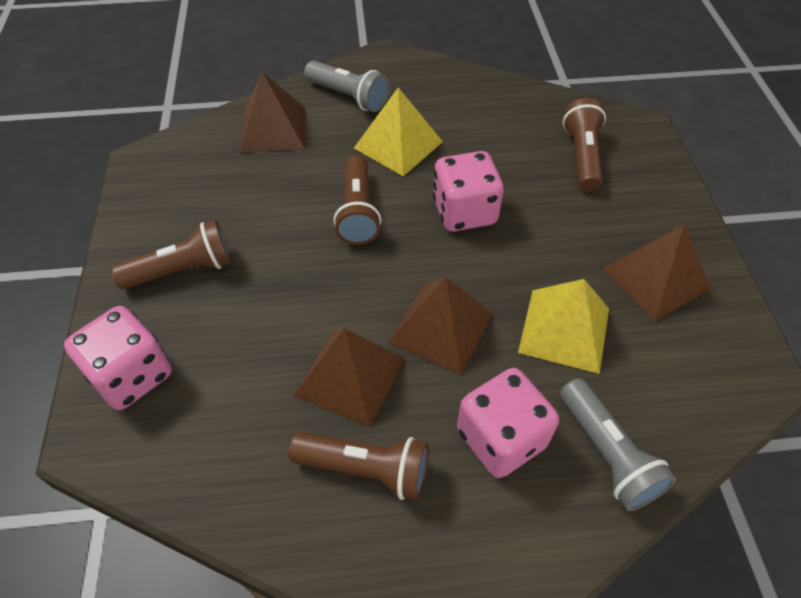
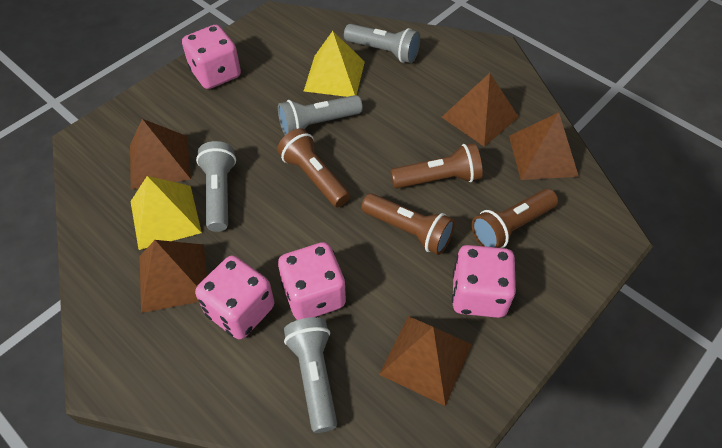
brown pyramid: [240,72,306,152] [294,328,405,427] [388,277,493,375] [602,224,711,321] = 4 -> [130,119,191,189] [139,240,207,313] [379,316,472,406] [442,73,519,147] [509,112,579,180] = 5
grey flashlight: [304,61,389,112] [560,378,676,511] = 2 -> [196,141,236,232] [278,95,363,135] [284,317,337,433] [344,24,420,63] = 4
pink dice: [64,306,172,410] [433,151,504,232] [457,368,559,478] = 3 -> [182,25,241,89] [195,256,274,340] [278,242,346,320] [452,245,516,318] = 4

